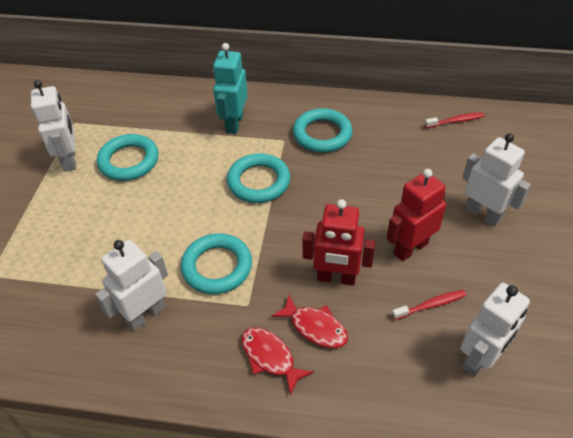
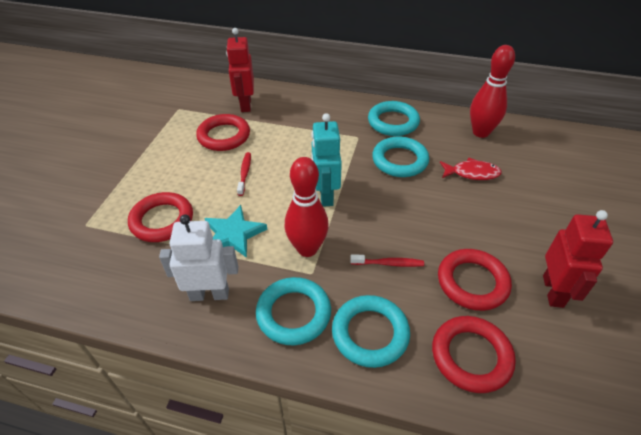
red bowling pin: none = 0 -> [285,157,329,257] [470,45,515,138] = 2
red fish: [241,328,314,395] [271,295,348,348] = 2 -> [440,158,502,180] = 1
red ring: none = 0 -> [128,192,193,242] [196,114,250,151] [432,316,516,393] [438,249,512,311] = 4
turquoise star: none = 0 -> [204,205,268,258] = 1
white robot: [31,80,76,172] [95,239,168,331] [461,283,530,377] [462,133,531,227] = 4 -> [159,214,238,301] = 1

